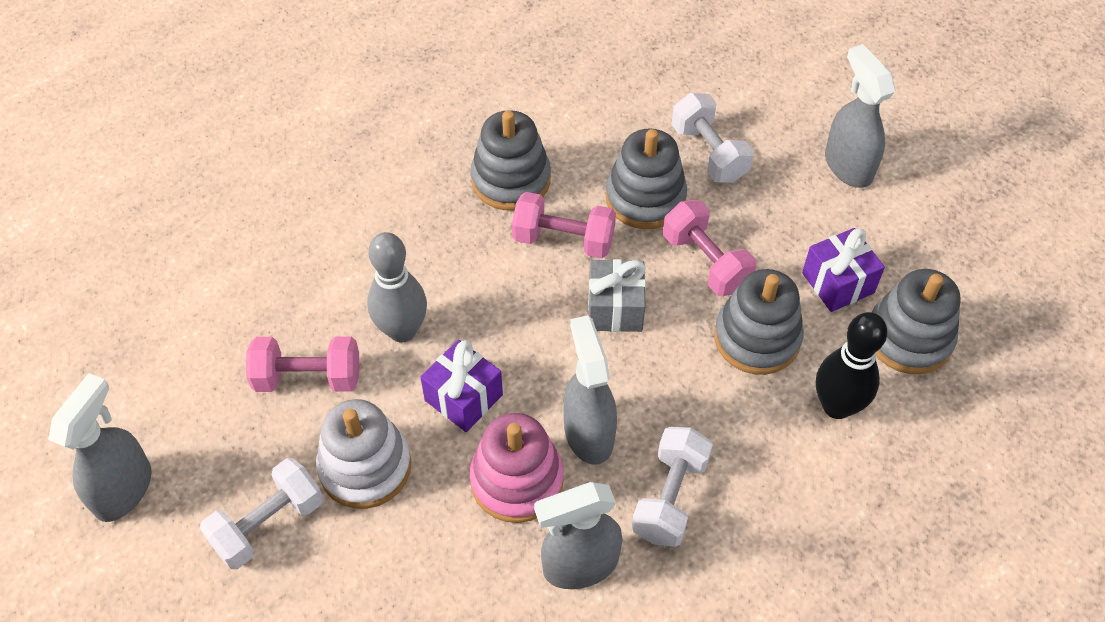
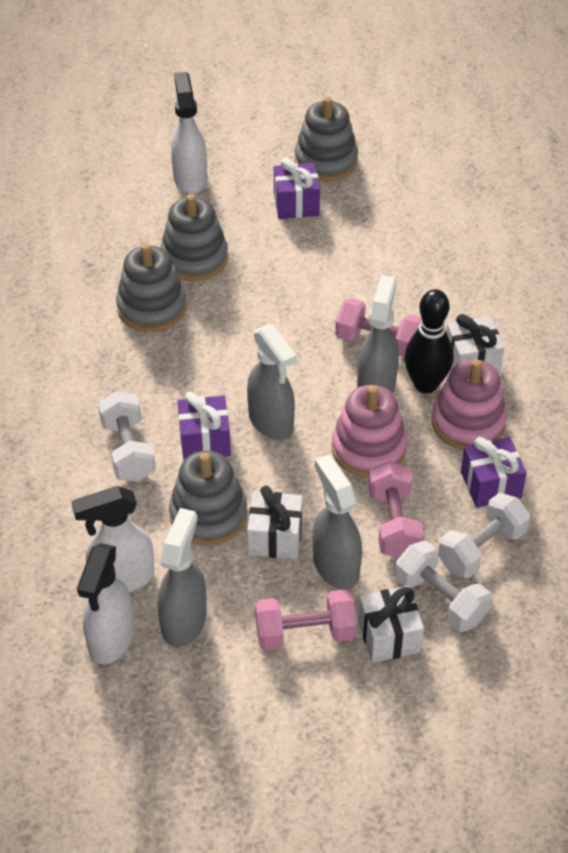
grey bowling pin: [367,232,427,342] = 1 -> none = 0
grey gift: [588,259,646,332] = 1 -> none = 0
pink stacking toy: [470,413,564,523] = 1 -> [332,385,407,477] [432,359,507,450] = 2
purple gift: [420,340,503,432] [802,228,885,312] = 2 -> [177,392,231,460] [274,158,320,219] [461,437,527,508] = 3
white gift: none = 0 -> [247,486,303,559] [358,586,424,663] [446,314,504,374] = 3
white spray bottle: none = 0 -> [71,486,154,592] [77,543,134,664] [171,72,207,194] = 3
white stacking toy: [316,399,411,509] = 1 -> none = 0

